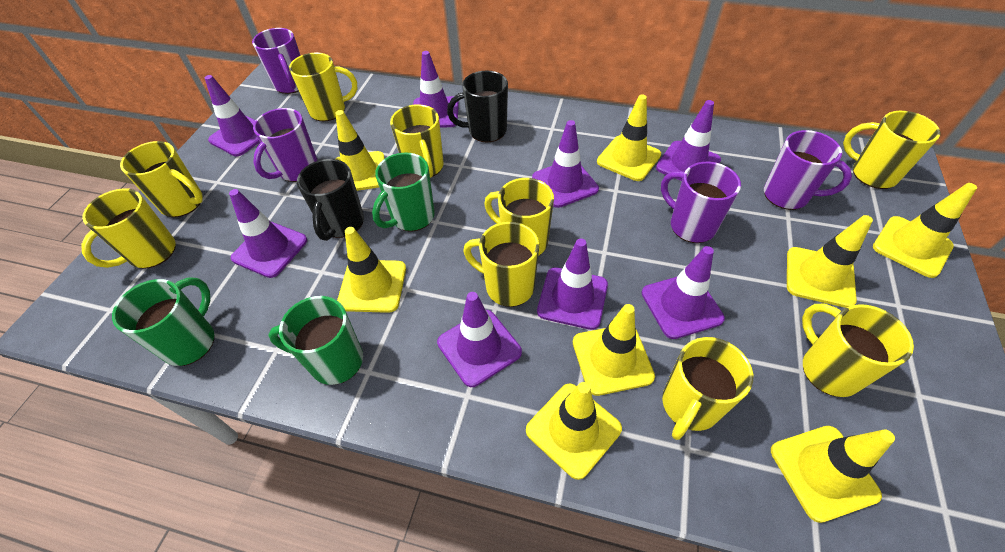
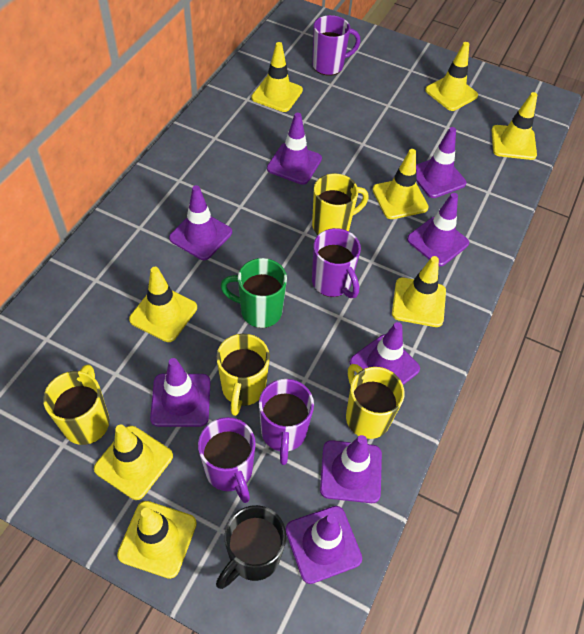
black mug: [297,159,364,241] [447,71,508,142] = 2 -> [216,505,286,589] = 1
green mug: [112,277,214,366] [268,296,363,385] [372,152,435,231] = 3 -> [220,258,287,328] = 1
yellow mug: [81,188,176,269] [120,141,203,217] [289,53,357,121] [390,104,444,178] [463,222,539,307] [484,178,554,256] [662,337,753,440] [802,304,914,397] [843,111,941,189] = 9 -> [43,364,110,445] [216,334,270,416] [312,173,369,235] [346,364,405,439] = 4

